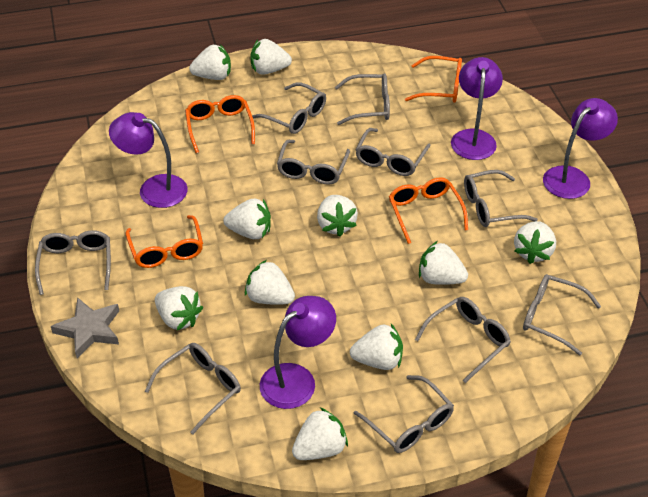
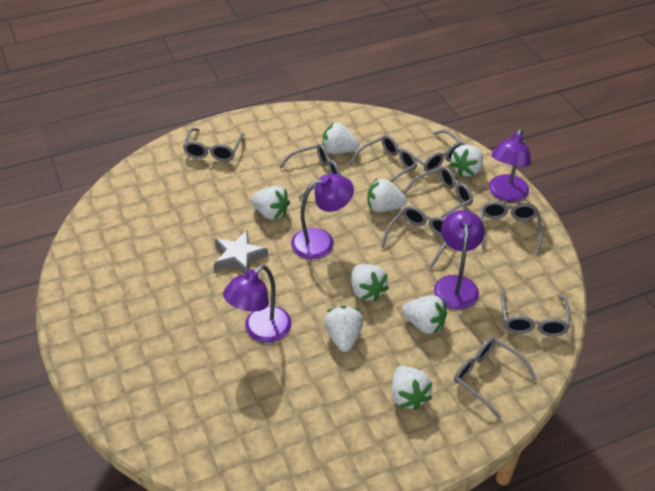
grey glasses: [35,230,111,295] [145,343,241,434] [252,83,326,134] [277,140,350,185] [335,73,390,125] [354,375,454,453] [356,128,431,176] [415,297,511,383] [464,170,538,227] [523,274,601,356] = 10 -> [183,128,244,162] [279,143,341,199] [349,135,417,183] [381,206,447,269] [399,130,465,172] [403,166,473,218] [454,337,537,419] [480,201,543,254] [501,290,570,336] = 9
orange glasses: [126,215,203,268] [185,95,255,153] [389,177,468,244] [405,56,462,103] = 4 -> none = 0
white strawberry: [155,286,203,330] [189,45,231,80] [223,199,271,239] [245,260,295,305] [250,39,292,75] [292,407,348,460] [317,195,358,237] [350,324,403,370] [419,241,468,285] [514,221,556,264] = 10 -> [251,186,290,220] [323,123,359,154] [324,306,363,352] [351,264,389,302] [367,178,407,212] [391,366,432,411] [402,295,447,334] [449,145,483,177] = 8

